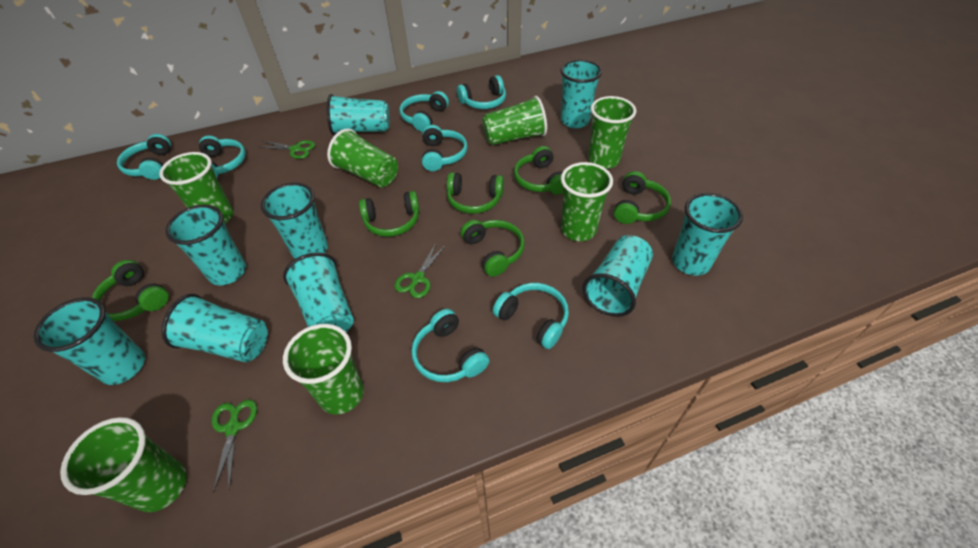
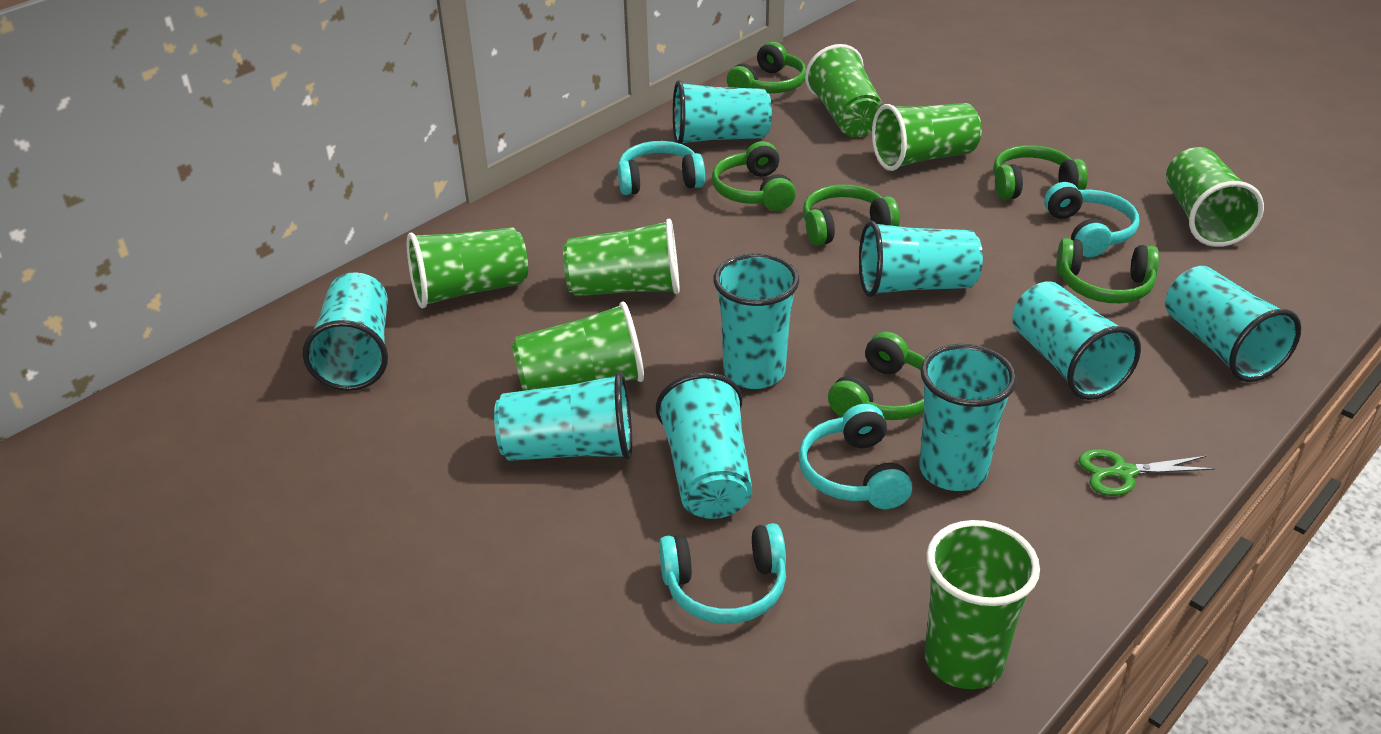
green scissors: [212,399,257,492] [258,140,315,159] [394,243,446,298] = 3 -> [1079,449,1215,496] = 1
turquoise headphones: [117,134,171,180] [199,135,246,178] [399,91,449,132] [411,309,489,382] [422,125,468,171] [457,75,506,109] [493,283,569,349] = 7 -> [618,141,705,195] [659,523,786,624] [798,404,912,509] [1044,182,1139,257] = 4

